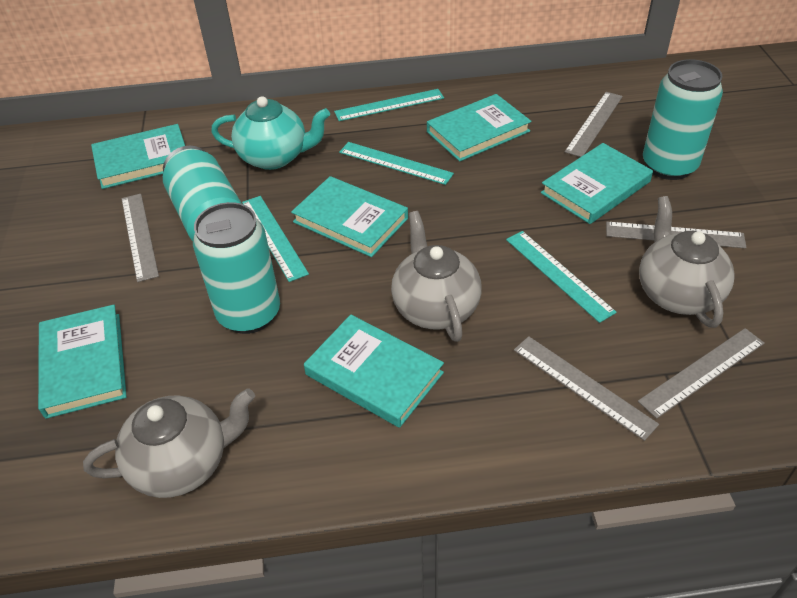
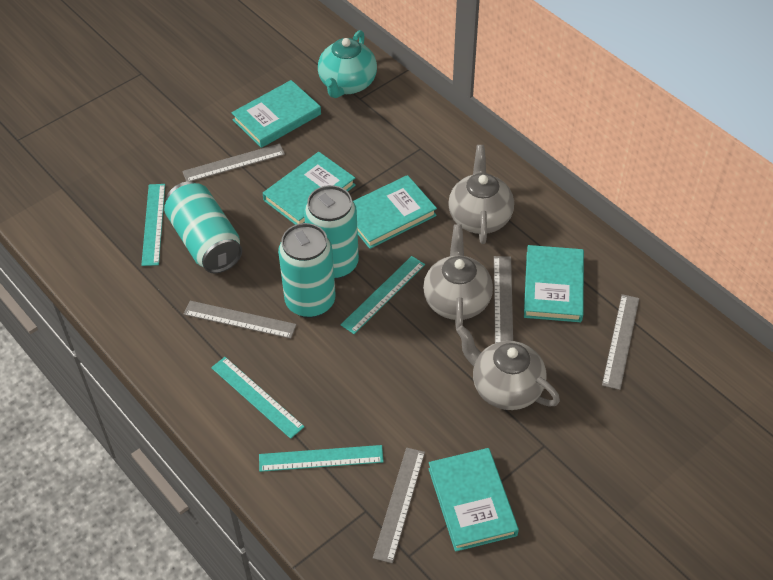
turquoise book: [38,305,127,419] [91,124,185,189] [291,176,408,257] [304,315,444,428] [427,94,531,162] [541,143,653,224] = 6 -> [231,80,321,148] [263,152,356,225] [353,175,437,249] [428,448,519,552] [524,245,584,322] = 5

